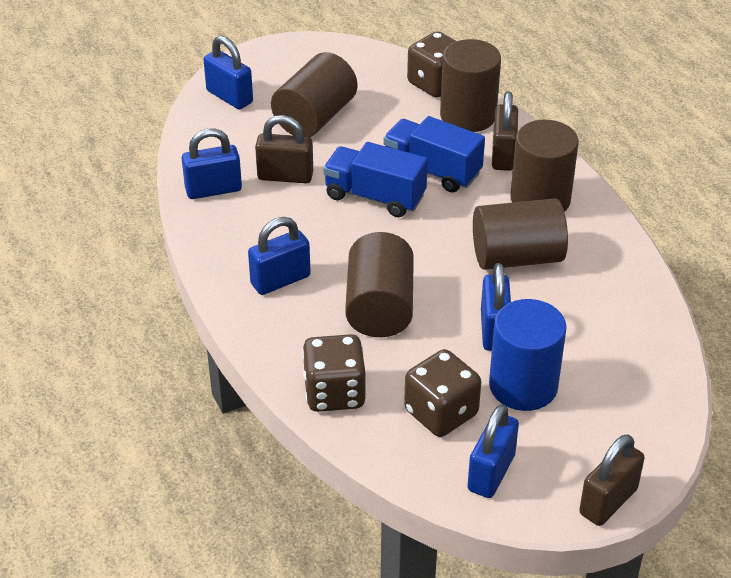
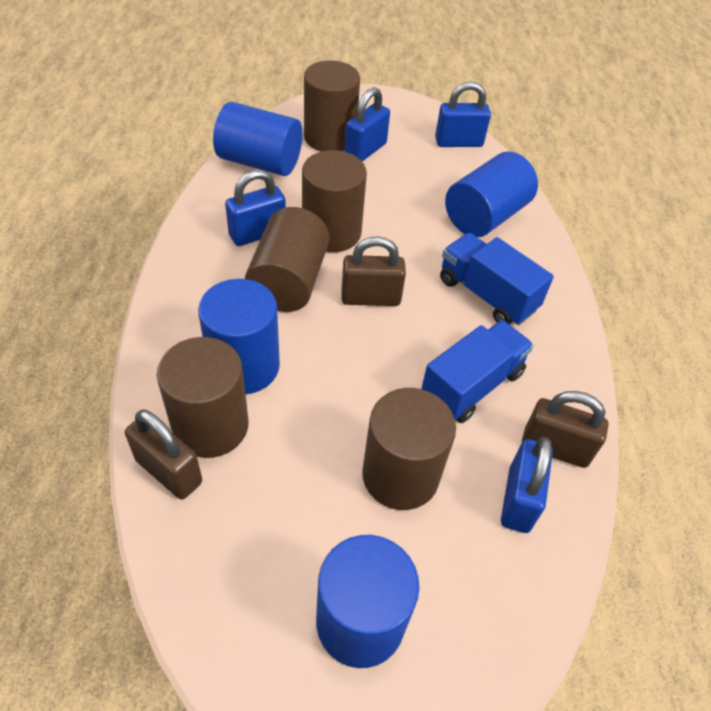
blue cylinder: [489,299,567,411] = 1 -> [198,279,280,394] [213,102,302,176] [316,535,419,668] [445,152,538,237] = 4
blue padlock: [182,129,242,199] [203,36,253,109] [248,217,311,295] [467,404,519,498] [481,263,511,351] = 5 -> [225,170,286,246] [345,87,390,162] [435,82,491,147] [501,437,553,533] = 4
brown dice: [302,334,366,412] [404,349,481,437] [407,31,456,97] = 3 -> none = 0

